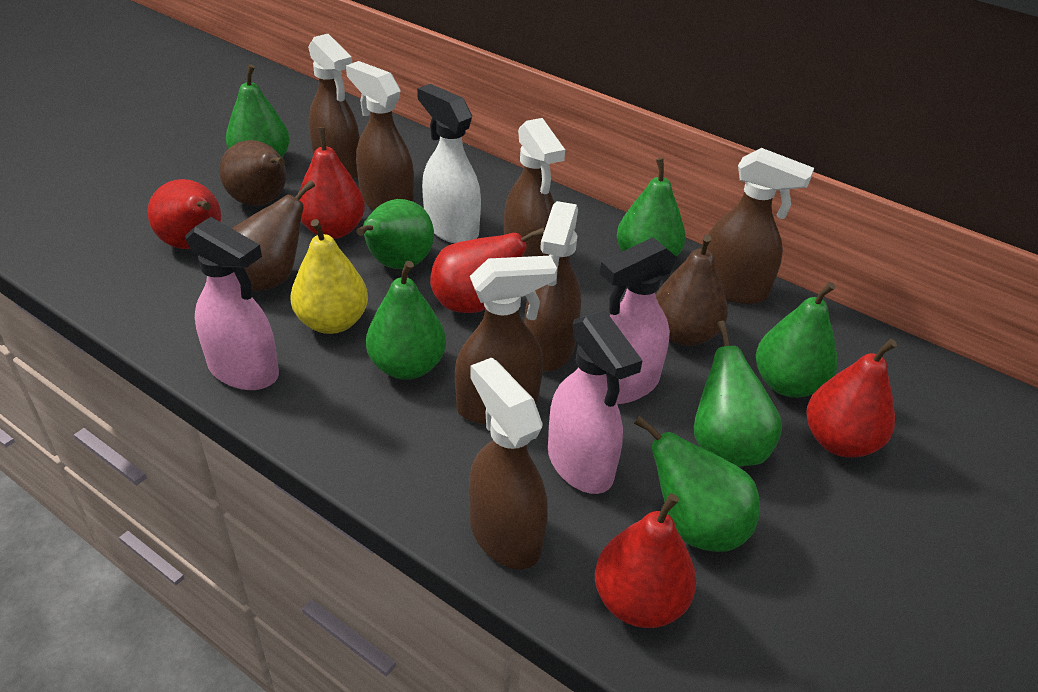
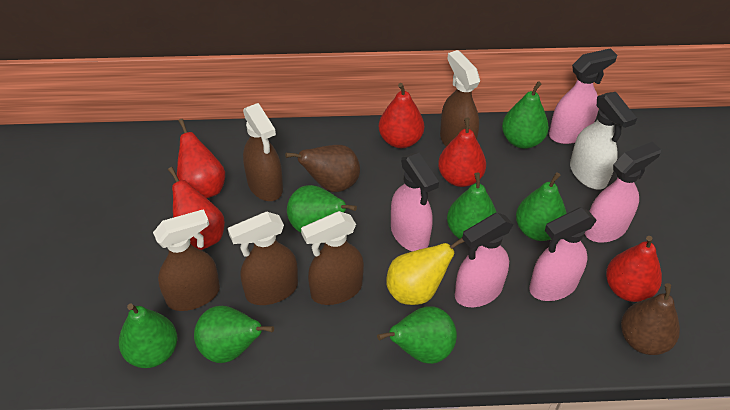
brown pear: [219,140,286,206] [232,180,315,292] [656,234,728,346] = 3 -> [285,145,360,192] [621,283,680,355] = 2
brown spray bottle: [308,34,360,179] [346,61,414,210] [455,256,557,424] [469,357,548,569] [504,118,565,257] [524,201,581,371] [707,148,814,304] = 7 -> [153,209,220,311] [228,212,298,305] [243,103,283,201] [301,211,364,305] [440,50,480,146] = 5
pink spray bottle: [185,217,279,390] [548,310,643,494] [600,238,677,404] = 3 -> [391,153,439,251] [455,213,513,307] [529,207,597,301] [549,48,617,144] [585,142,661,243] = 5

